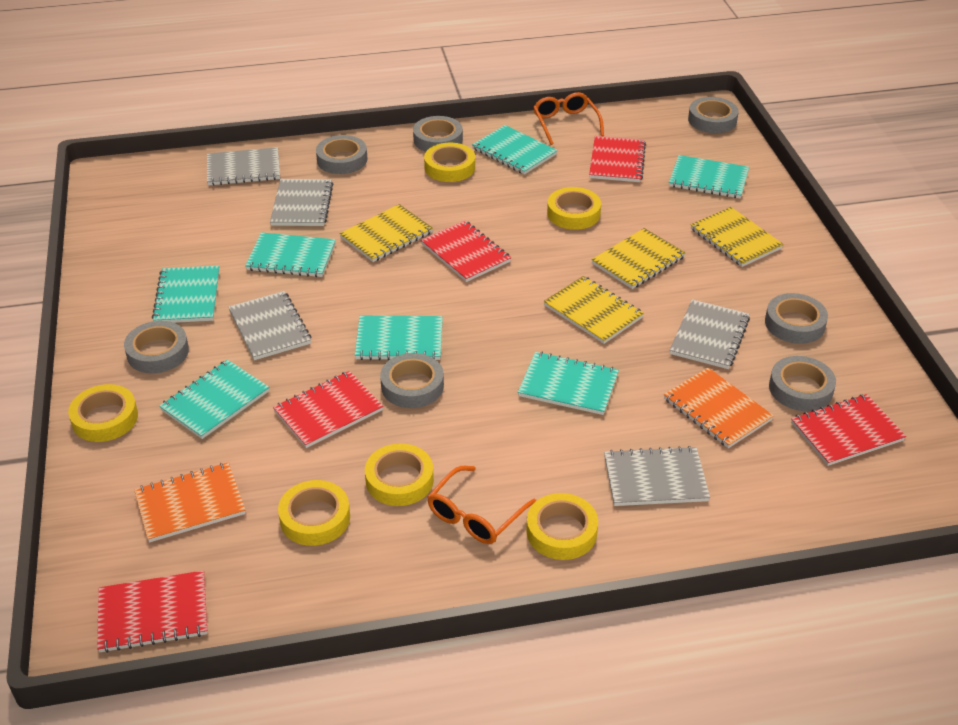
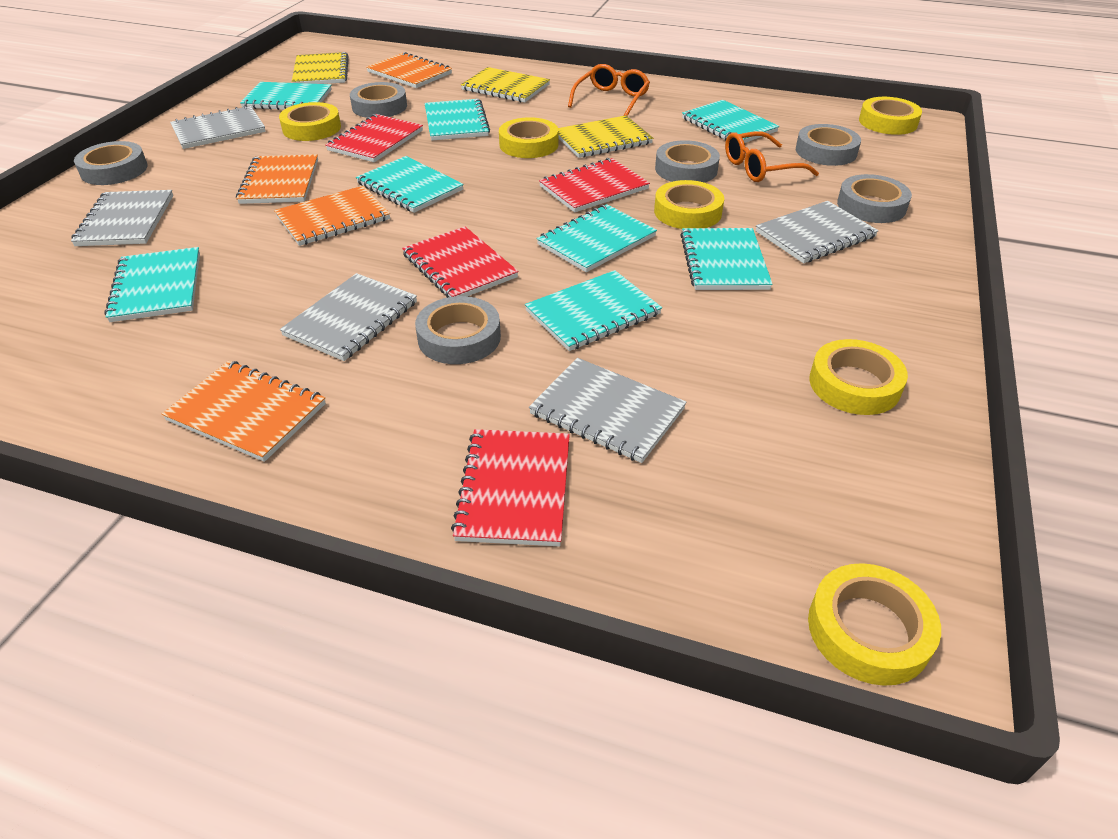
grey tape: [124,321,189,373] [316,135,367,174] [380,353,444,408] [413,116,463,152] [688,97,739,133] [765,293,828,344] [769,356,836,411] = 7 -> [74,141,148,185] [350,82,407,118] [415,296,501,364] [655,140,720,183] [796,124,861,166] [837,174,912,223] = 6
orange notebook: [134,462,246,543] [664,368,774,448] = 2 -> [162,361,326,462] [236,154,318,204] [274,186,390,246] [366,52,452,88] = 4
red notebook: [97,570,208,653] [273,371,383,448] [421,221,511,282] [589,136,646,182] [791,394,906,466] = 5 -> [325,114,423,162] [402,226,519,298] [451,429,570,546] [539,158,650,212] = 4
turquoise notebook: [152,266,219,323] [159,360,269,439] [245,232,336,277] [355,316,443,360] [472,125,557,175] [518,352,619,415] [669,155,749,198] = 7 -> [104,247,200,322] [240,82,332,110] [356,156,464,213] [425,99,490,141] [525,270,662,351] [536,204,657,272] [680,228,773,290] [682,100,779,143] = 8
yellow notebook: [339,204,433,262] [543,276,644,344] [591,228,686,289] [691,207,784,267] = 4 -> [292,52,349,84] [461,67,550,103] [558,115,653,158] = 3

